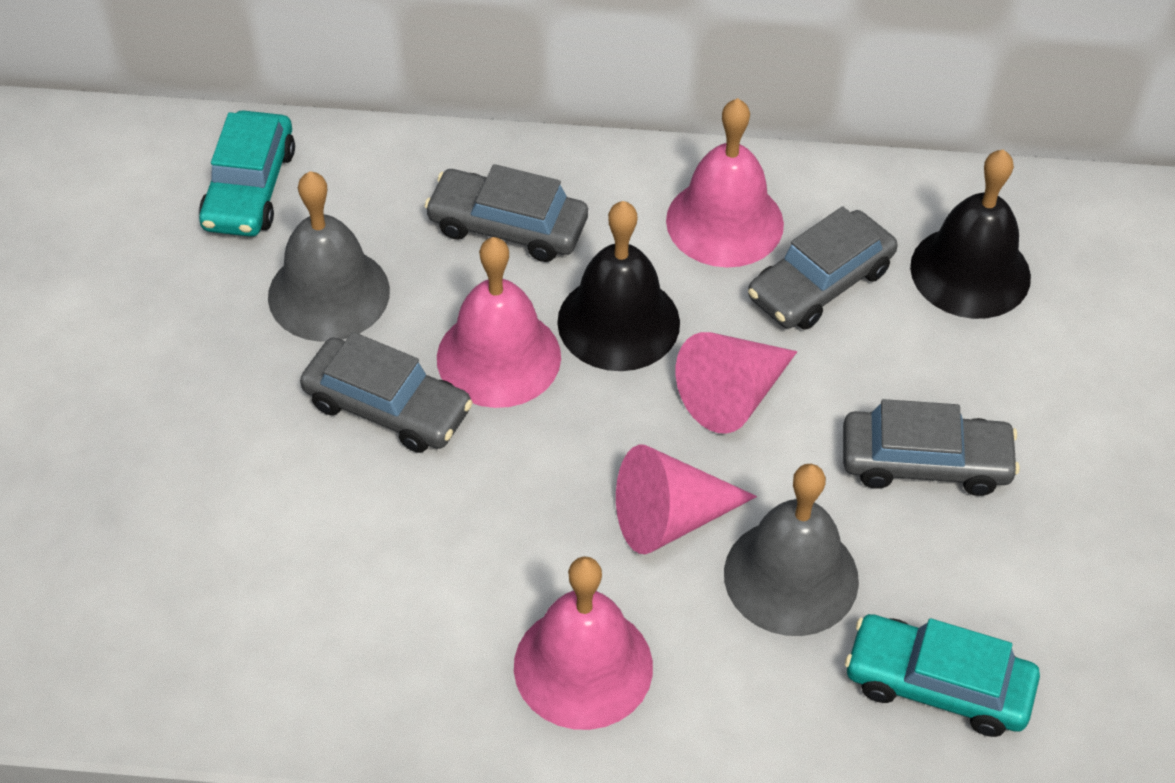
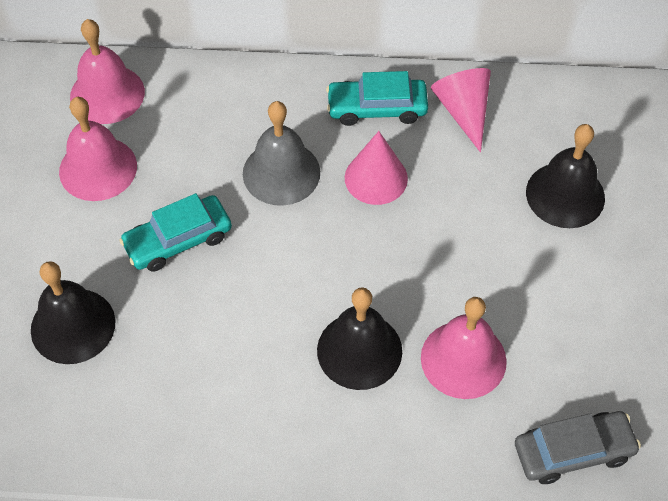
black bell: [557,201,680,371] [910,149,1031,319] = 2 -> [31,261,115,364] [317,287,402,390] [526,124,605,228] = 3
grey bell: [268,171,390,342] [724,464,859,636] = 2 -> [243,101,320,206] = 1
grey car: [300,332,473,453] [425,164,588,262] [748,206,898,330] [843,399,1020,496] = 4 -> [515,411,641,484] = 1

